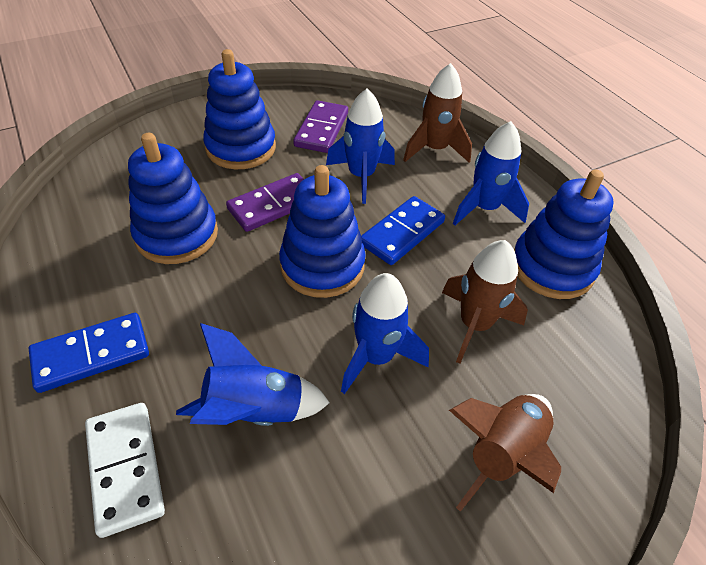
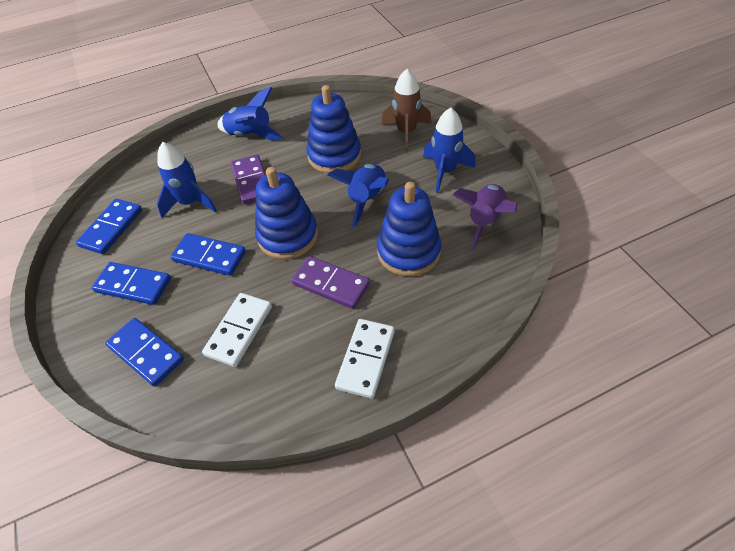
blue domino: [28,313,149,393] [361,196,445,265] = 2 -> [76,199,142,254] [92,262,171,305] [105,318,184,387] [170,233,246,276] = 4
blue stacking toy: [128,133,218,264] [203,49,276,169] [279,165,366,298] [514,170,614,299] = 4 -> [255,167,318,260] [306,85,361,173] [377,182,441,276] = 3
brown rocket: [403,63,472,163] [442,240,528,364] [449,394,561,512] = 3 -> [381,69,432,152] = 1
purple rocket: none = 0 -> [452,184,517,251] = 1
white domino: [85,403,165,538] = 1 -> [202,293,272,367] [335,319,395,399] = 2

